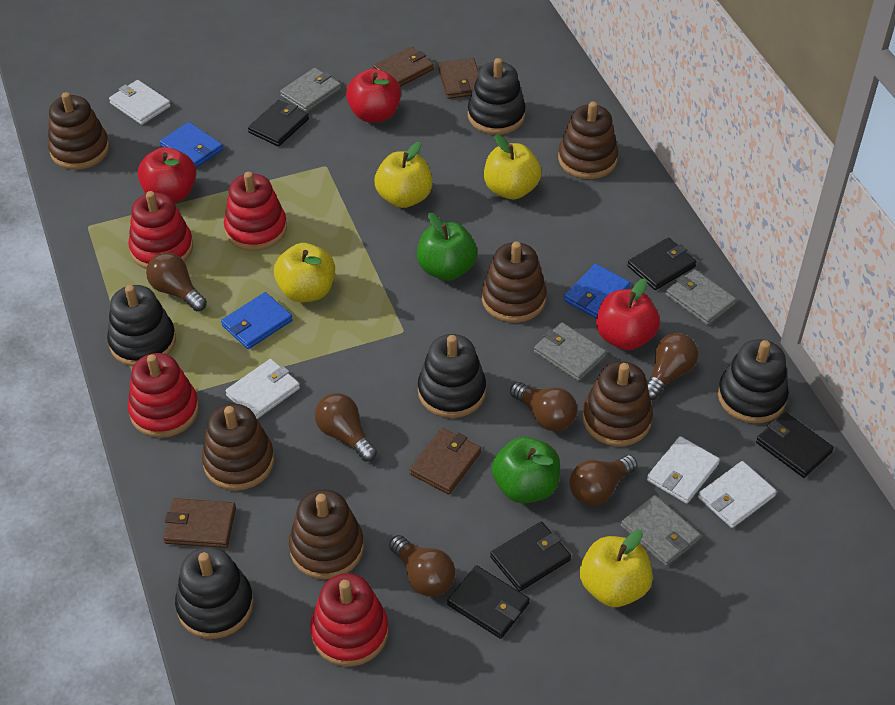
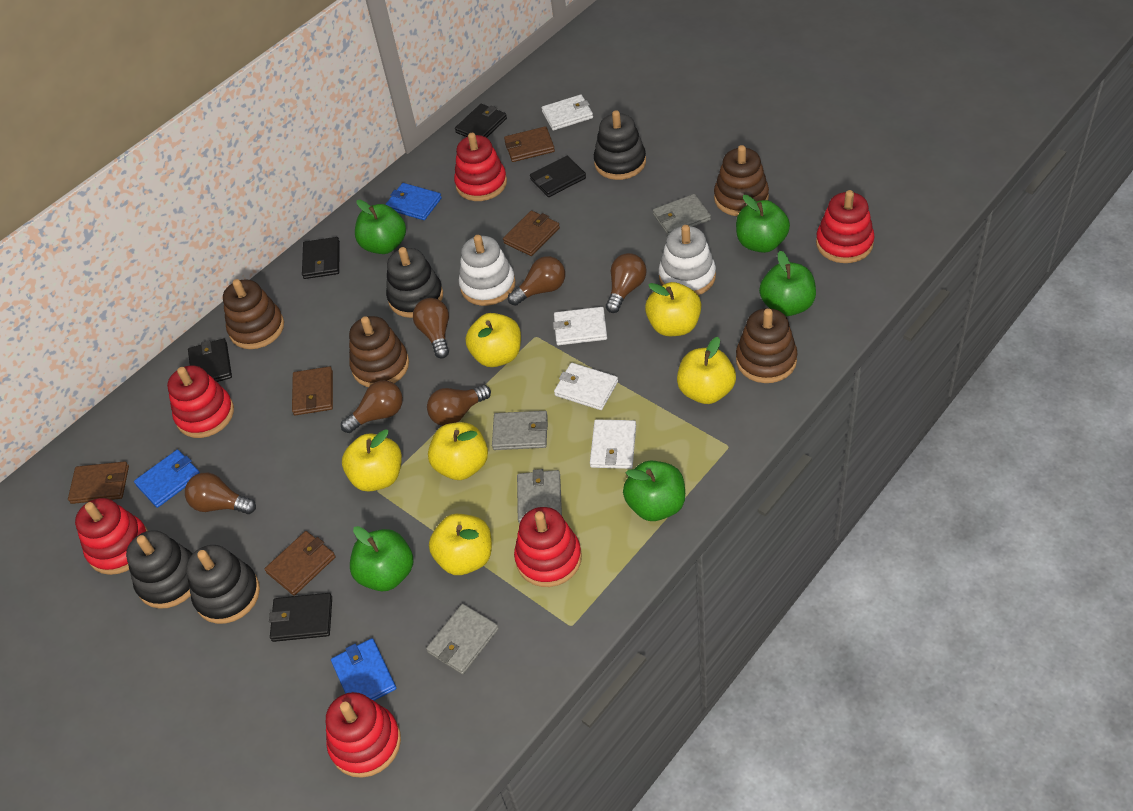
black stacking toy: [107,285,176,367] [175,547,254,639] [418,334,486,418] [468,58,526,135] [718,339,789,423] = 5 -> [126,530,193,609] [186,545,260,624] [386,247,443,318] [594,110,646,180] = 4
brown stacking toy: [48,92,109,170] [202,404,274,491] [289,489,364,579] [482,242,547,323] [558,102,618,179] [582,361,653,446] = 6 -> [223,279,284,349] [349,316,409,387] [714,145,769,216] [736,308,797,383] = 4
brown wallet: [163,498,236,548] [373,46,434,87] [409,428,481,494] [438,58,479,99] = 4 -> [68,461,129,504] [265,531,336,596] [292,366,333,415] [503,211,560,256] [504,126,555,162] = 5
green apple: [417,213,477,281] [492,437,560,503] = 2 -> [350,526,413,591] [355,200,406,254] [623,461,685,521] [736,195,790,253] [759,251,816,316] = 5
red apple: [138,147,196,203] [346,69,401,123] [596,279,660,350] = 3 -> none = 0
red stacking toy: [128,191,193,269] [128,353,199,438] [224,172,287,251] [310,573,388,667] = 4 -> [75,498,148,575] [167,366,234,438] [326,692,401,778] [454,133,507,201] [514,507,582,587] [816,190,875,263] = 6
white stacking toy: none = 0 -> [459,235,516,306] [659,225,716,295] = 2
yellow apple: [274,243,335,302] [375,142,433,208] [484,134,542,199] [580,530,653,607] = 4 -> [342,429,402,492] [428,422,488,480] [429,514,492,575] [465,313,521,367] [645,282,701,336] [677,337,736,404] = 6

